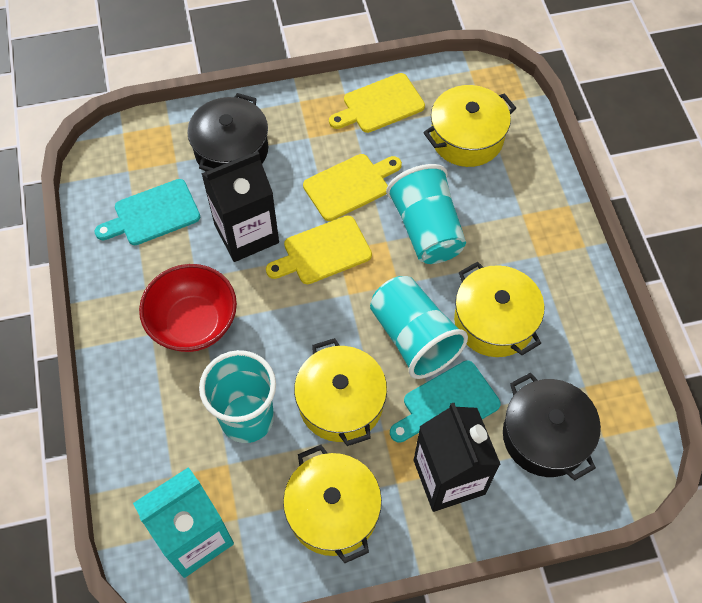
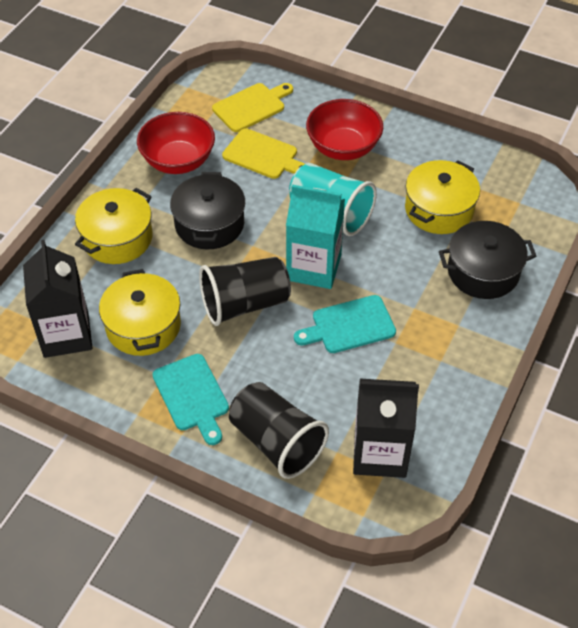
black cup: none = 0 -> [199,257,291,326] [229,382,329,479] = 2
red bowl: [139,264,237,352] = 1 -> [137,112,215,174] [306,99,383,160] = 2
turquoise cup: [199,350,276,443] [370,276,468,379] [386,164,466,264] = 3 -> [289,163,377,236] = 1
yellow cutting board: [266,216,372,284] [303,154,402,221] [329,73,425,133] = 3 -> [212,83,293,132] [222,128,305,179] = 2
yellow pot: [283,445,382,563] [294,338,387,446] [423,85,516,167] [454,262,545,357] = 4 -> [75,188,152,264] [99,269,181,356] [405,160,480,234] = 3

